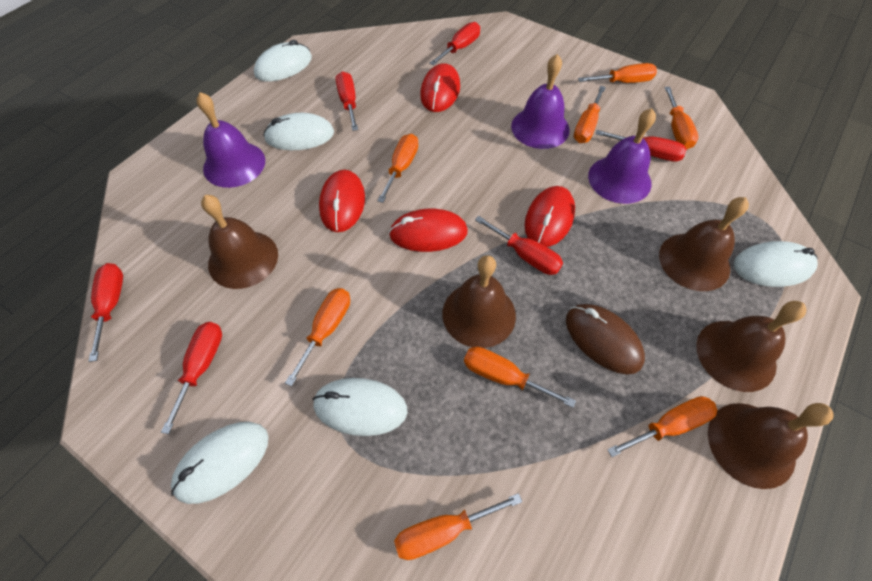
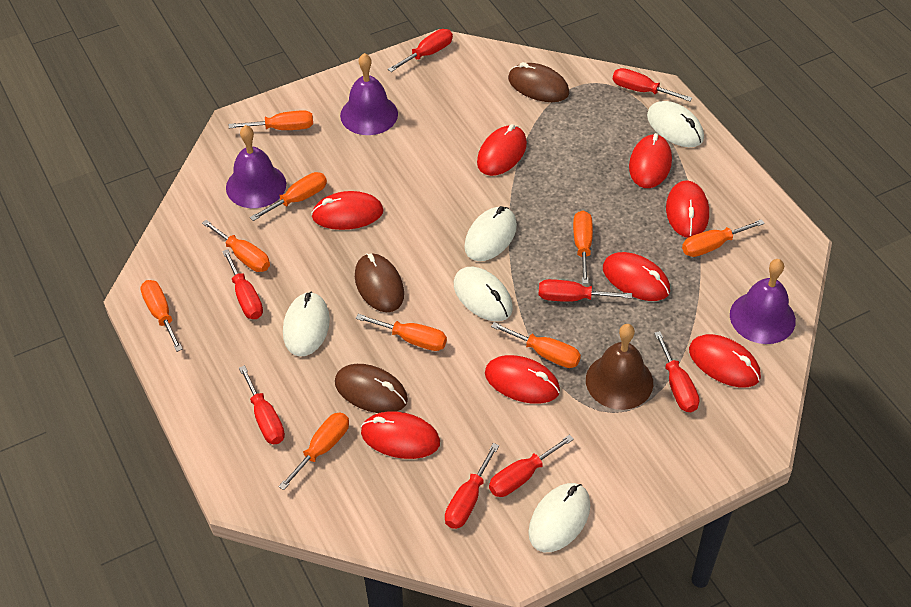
brown bell: [201,195,278,289] [442,255,516,348] [659,197,749,291] [696,301,807,392] [708,403,834,489] = 5 -> [586,324,653,410] = 1
brown mouse: [566,304,645,374] = 1 -> [335,364,408,413] [355,253,404,312] [508,62,569,102] = 3
orange screwdriver: [285,288,350,386] [377,134,418,203] [394,493,522,560] [464,347,576,408] [574,86,606,143] [578,63,657,83] [607,396,717,457] [664,87,699,149] = 8 -> [140,280,183,352] [202,220,270,272] [229,110,313,130] [250,172,327,221] [278,412,349,490] [356,314,447,351] [491,322,581,368] [573,211,593,284] [682,219,765,257] = 9
red mouse: [319,170,365,232] [389,209,468,252] [420,63,460,112] [525,186,575,247] = 4 -> [311,191,384,230] [361,411,440,459] [477,124,527,176] [485,355,560,404] [603,252,670,301] [629,133,672,188] [666,180,709,238] [689,334,761,387] = 8
red screwdriver: [89,263,123,362] [161,322,222,434] [336,71,358,131] [429,22,480,66] [475,216,563,275] [596,130,687,162] = 6 -> [222,249,263,319] [239,365,285,444] [388,29,453,72] [445,443,499,529] [489,434,574,497] [539,279,632,302] [612,68,692,101] [654,331,699,412] = 8

